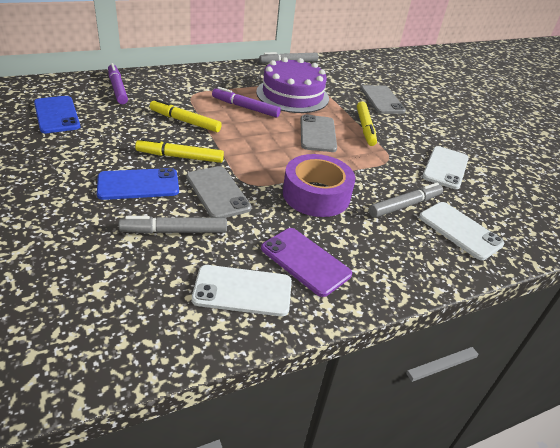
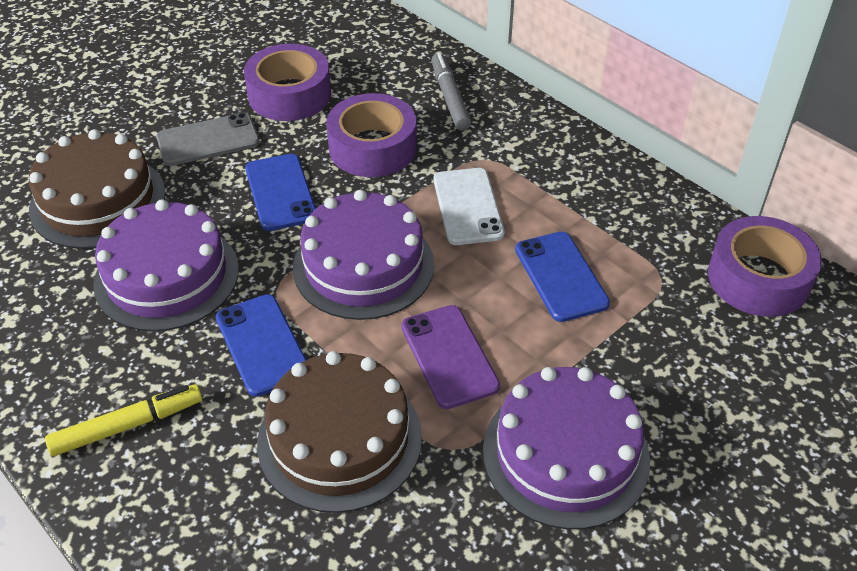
blue phone: [34,96,81,133] [97,168,179,200] = 2 -> [216,294,306,397] [245,154,316,231] [515,232,610,322] = 3
brown cake: none = 0 -> [29,129,166,249] [257,351,422,513] = 2
grey marker: [119,216,227,234] [259,52,318,64] [369,182,443,218] = 3 -> [431,53,471,130] = 1
grey phone: [187,166,252,218] [301,114,337,152] [361,85,406,114] = 3 -> [156,113,260,166] = 1
purple cake: [256,57,329,113] = 1 -> [93,199,239,331] [293,190,434,320] [483,367,650,529] = 3
purple marker: [108,63,128,104] [212,87,281,118] = 2 -> none = 0
purple tape: [283,154,355,217] = 1 -> [244,44,331,121] [326,93,417,177] [708,216,822,317] = 3
white phone: [192,265,292,316] [419,202,504,260] [422,146,469,189] = 3 -> [434,168,505,245] = 1
yellow marker: [135,138,224,163] [150,99,222,132] [357,101,377,146] = 3 -> [45,384,202,456] = 1

